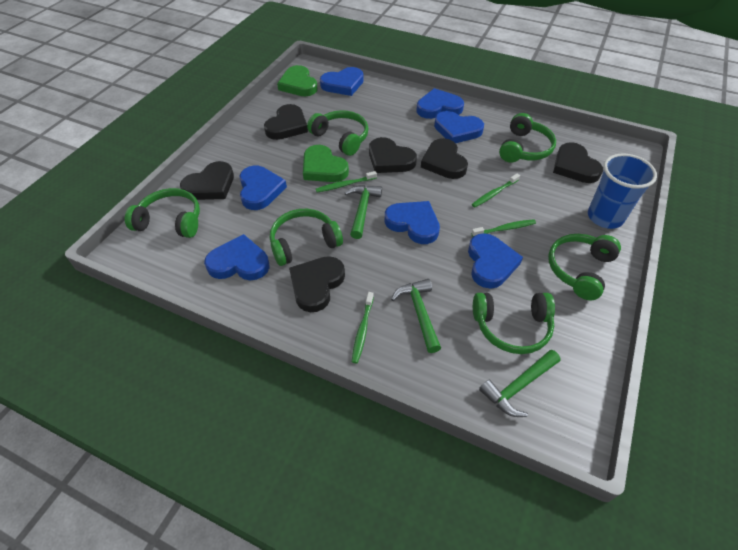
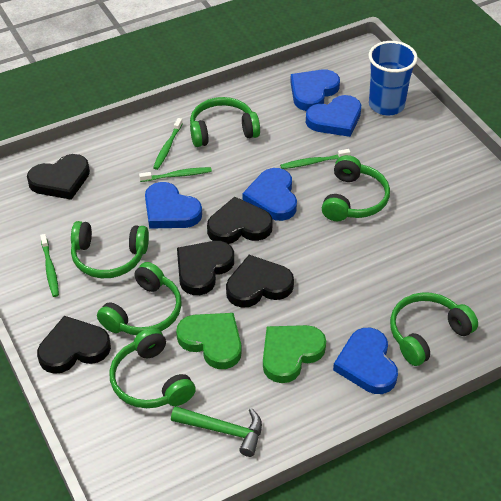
black heart: [180,161,234,200] [264,104,308,140] [289,256,345,312] [369,137,417,173] [421,138,468,179] [553,142,603,183] = 6 -> [27,154,90,200] [37,316,111,374] [177,241,234,295] [207,197,273,244] [226,255,294,308] = 5
blue heart: [204,234,269,280] [239,166,287,210] [320,67,364,96] [384,201,440,244] [416,88,464,119] [434,111,484,143] [468,233,523,289] = 7 -> [145,182,202,229] [242,168,297,221] [290,69,340,111] [306,95,361,137] [333,328,398,394] = 5
green hammer: [345,185,382,239] [391,279,441,353] [479,350,561,417] = 3 -> [171,406,262,457] = 1

